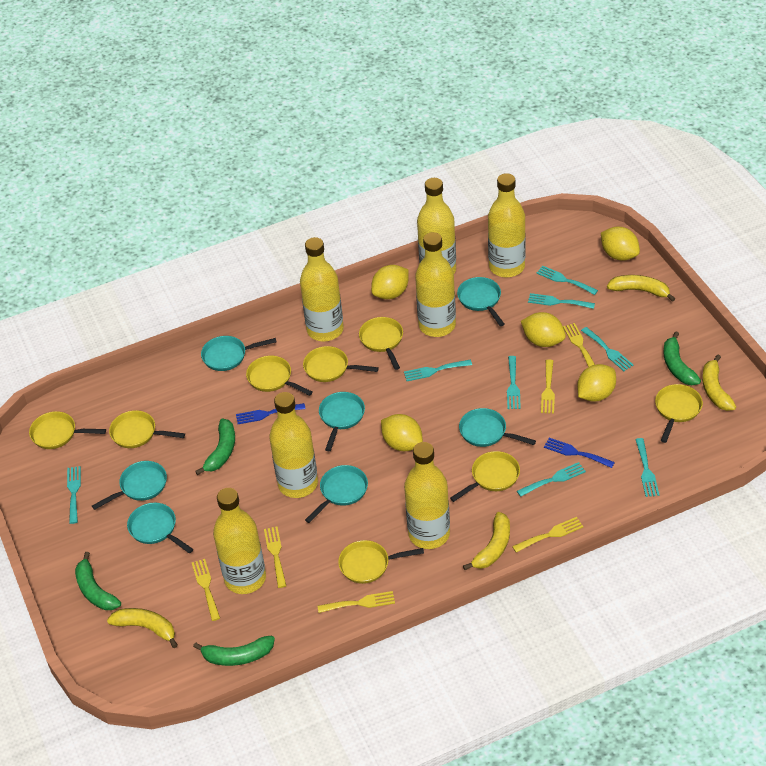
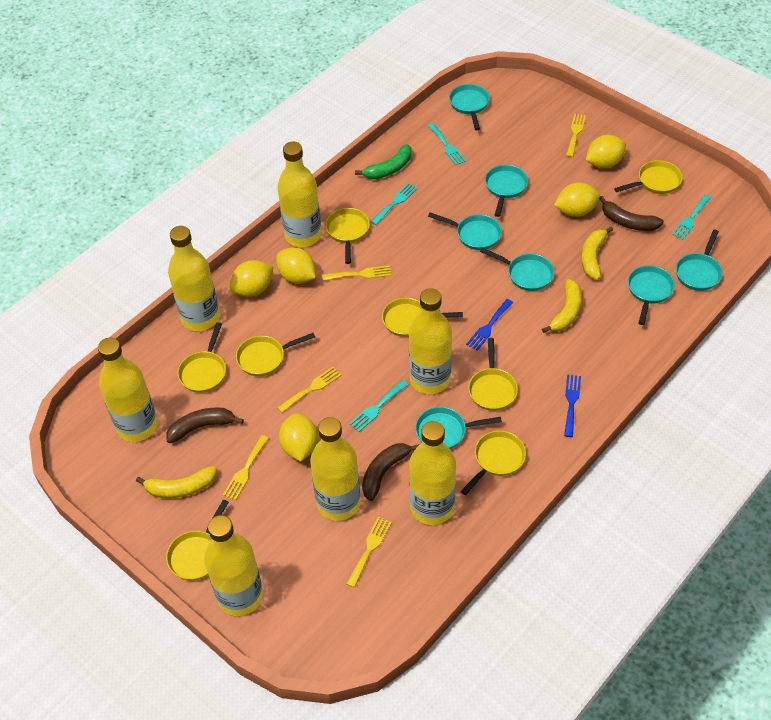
brown banana: none = 0 -> [167,407,244,443] [362,443,420,501] [599,196,664,231] = 3
green banana: [75,552,121,610] [193,635,275,666] [195,419,235,475] [663,332,701,386] = 4 -> [355,144,412,179] = 1
turquoise fork: [67,466,81,524] [404,360,472,381] [507,356,521,409] [517,462,586,497] [528,293,595,309] [536,266,598,295] [581,327,634,371] [635,438,659,497] = 8 -> [349,380,408,432] [371,183,418,225] [427,123,466,165] [672,194,711,240] = 4
yellow banana: [107,608,178,648] [463,512,510,570] [607,275,675,302] [702,355,736,411] = 4 -> [136,466,217,498] [542,279,582,333] [581,227,613,280] = 3
yellow fork: [192,559,220,621] [264,527,286,588] [318,591,395,613] [512,517,583,553] [541,360,555,413] [563,323,595,367] = 6 -> [223,435,269,501] [277,367,341,413] [322,265,391,281] [346,517,392,588] [566,114,586,157] = 5

